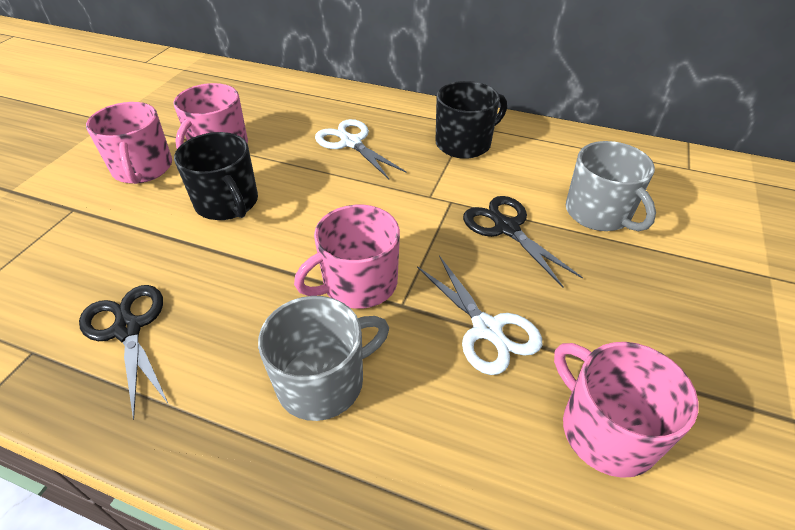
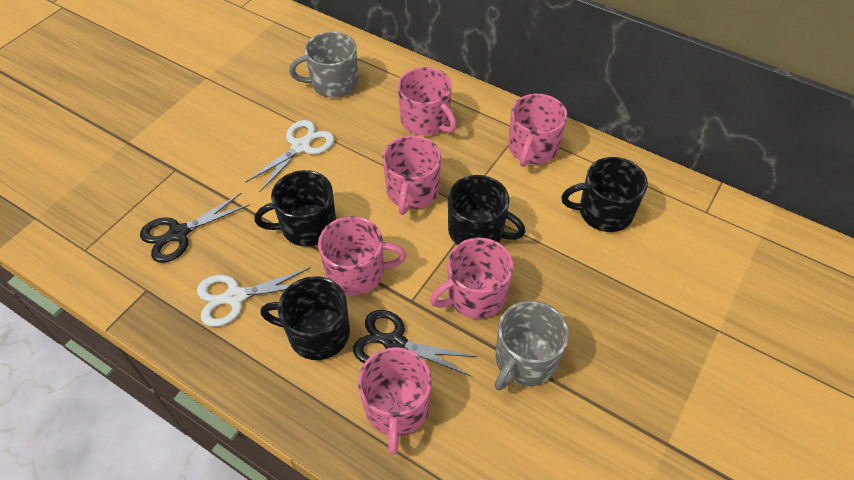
black mug: [174,132,258,220] [436,81,507,159] = 2 -> [254,170,336,247] [260,276,350,360] [448,175,525,245] [561,157,648,232] = 4
pink mug: [86,102,172,184] [173,83,248,149] [294,205,400,309] [554,342,699,478] = 4 -> [318,216,406,296] [358,347,432,454] [382,135,441,215] [398,67,457,136] [430,238,513,319] [508,94,567,167] = 6

